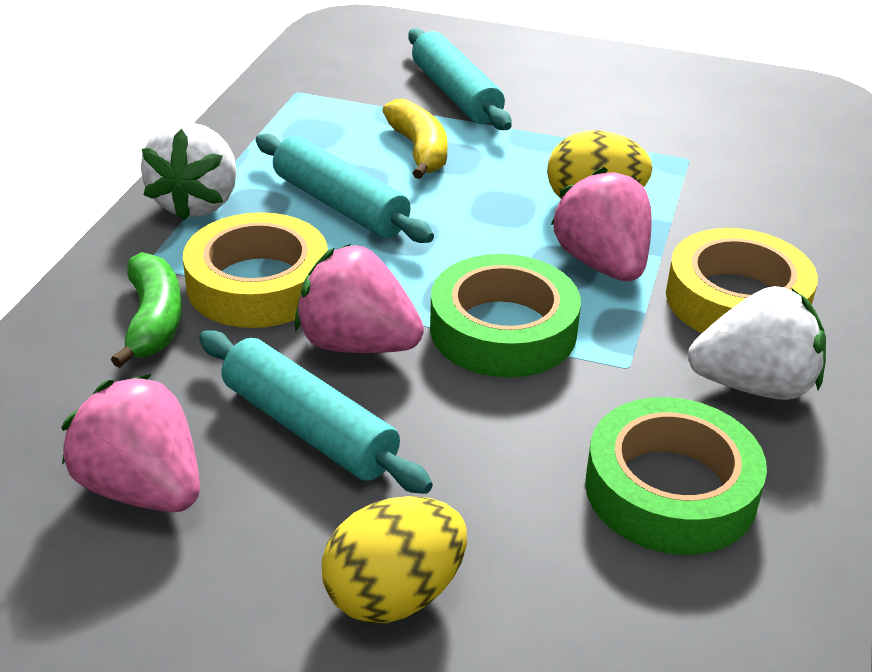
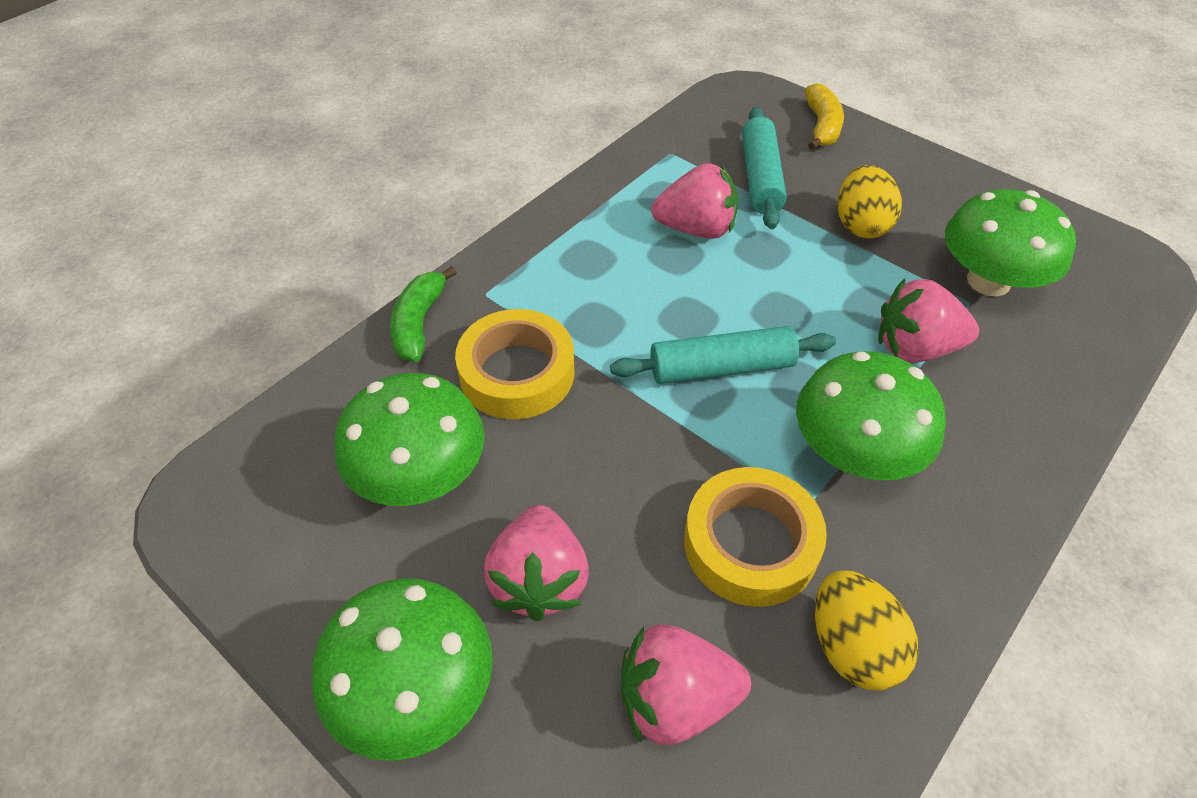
green mushroom: none = 0 -> [312,578,493,761] [335,373,485,506] [796,351,946,480] [945,189,1076,297] = 4
green tape: [430,254,581,378] [585,397,767,555] = 2 -> none = 0
pink strawberry: [61,374,200,512] [294,244,424,353] [551,167,652,281] = 3 -> [483,505,589,621] [621,624,751,746] [651,163,738,239] [878,278,979,363] = 4
turquoise rolling pin: [199,330,433,494] [256,133,434,243] [408,28,512,130] = 3 -> [610,326,836,384] [742,107,787,229] = 2
white strawberry: [141,122,237,221] [688,286,826,400] = 2 -> none = 0

